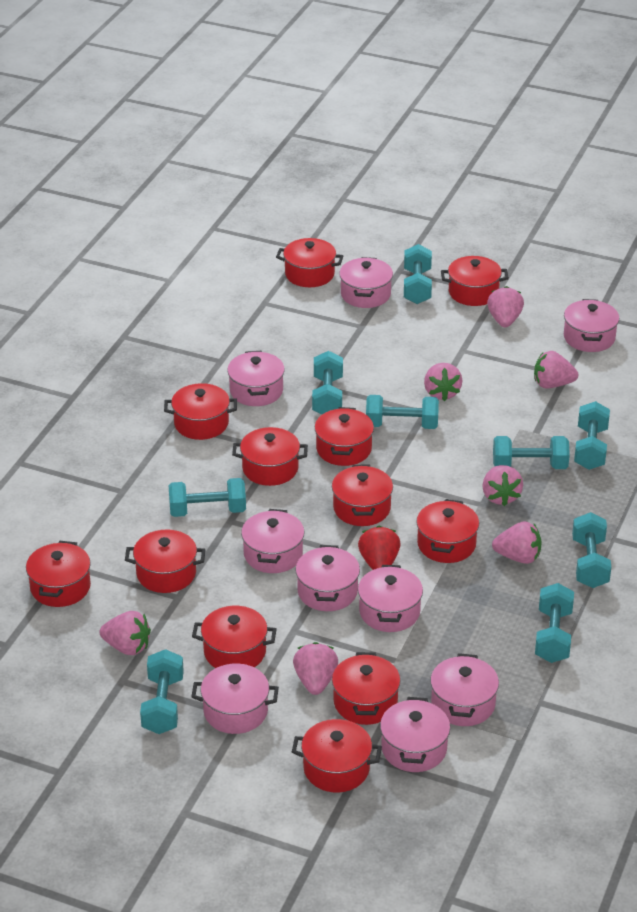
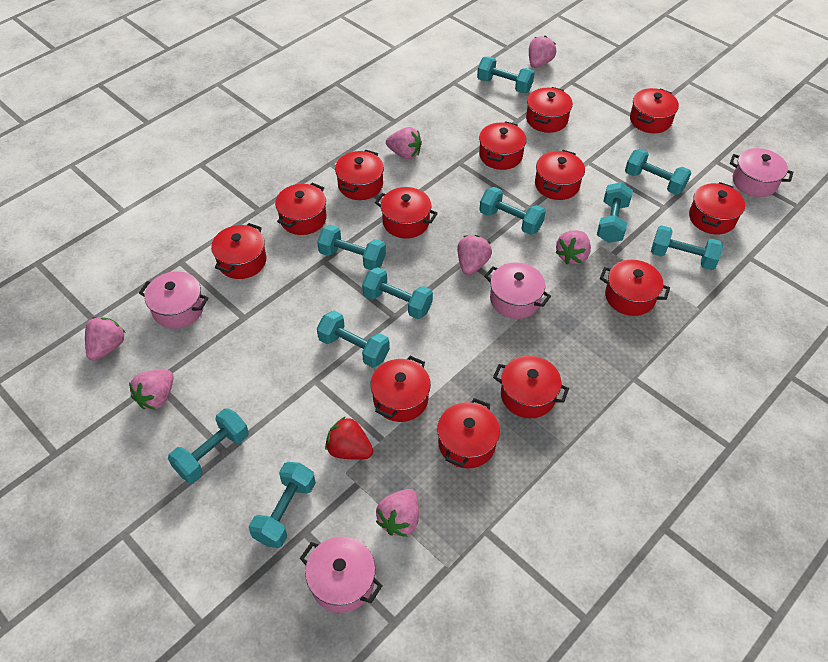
pink pot: [191,663,279,734] [227,351,285,406] [241,509,304,573] [295,545,360,611] [339,257,393,308] [358,565,423,632] [380,697,450,772] [430,653,499,726] [564,299,619,352] = 9 -> [139,271,208,329] [300,537,383,613] [484,262,551,319] [730,148,794,197] = 4
red pot: [26,541,91,607] [125,530,206,593] [164,383,237,440] [192,606,277,668] [232,427,308,486] [276,238,343,287] [292,719,382,793] [315,407,374,466] [332,465,393,526] [332,652,400,725] [416,499,479,563] [441,256,509,306] = 12 -> [211,223,266,279] [275,183,327,235] [335,150,384,200] [370,356,431,422] [375,187,438,239] [437,398,500,469] [479,121,527,170] [493,356,569,418] [526,87,573,133] [535,150,585,200] [600,260,670,316] [630,88,679,133] [689,182,745,234] = 13
turquoise dumbbell: [140,649,184,734] [168,478,246,517] [312,351,343,414] [366,395,439,429] [404,244,432,304] [493,436,570,469] [535,583,574,663] [572,512,611,588] [574,401,610,470] = 9 -> [168,409,249,483] [249,462,316,548] [317,225,386,270] [317,311,390,368] [362,267,433,319] [477,56,535,93] [479,187,546,235] [597,182,633,243] [625,149,691,195] [651,225,723,270] = 10

